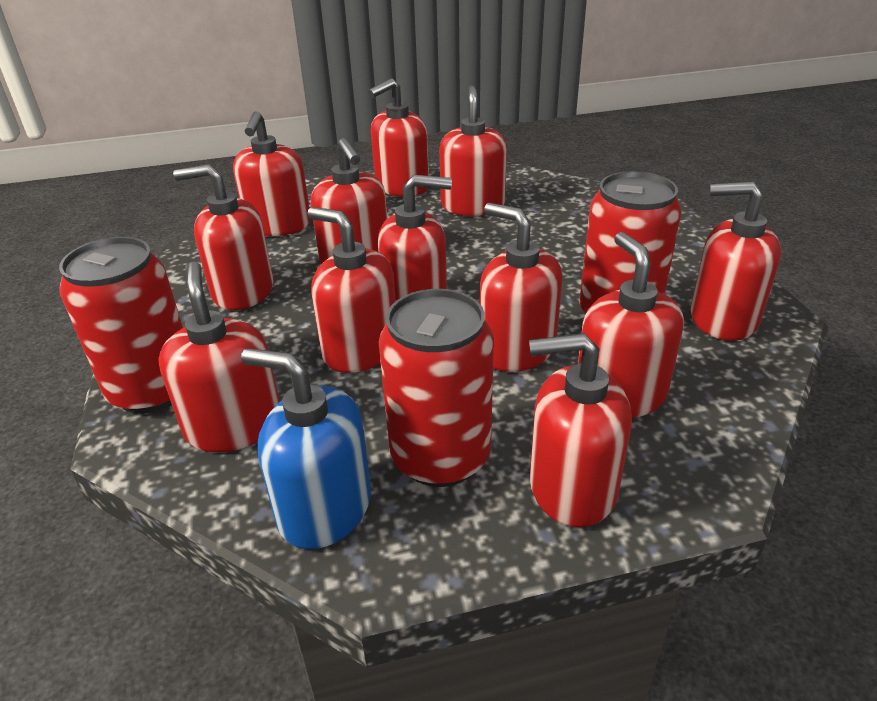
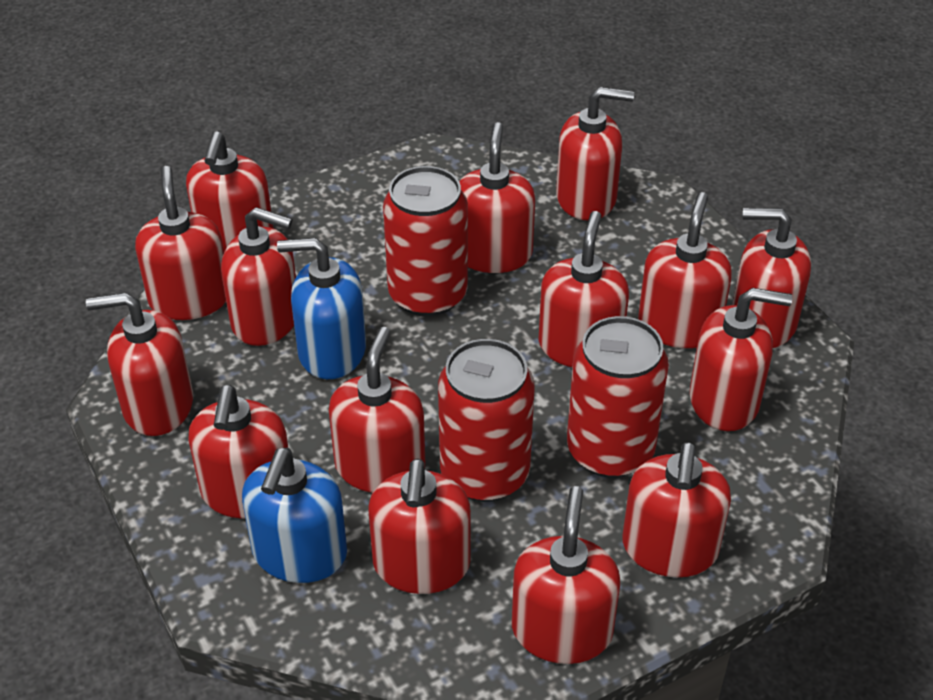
blue soap dispenser: [241,348,371,549] = 1 -> [242,448,347,583] [277,238,366,379] = 2
red soap dispenser: [158,262,280,452] [173,164,274,310] [233,111,311,236] [307,207,396,373] [311,138,387,264] [368,78,429,197] [378,175,452,300] [439,86,507,216] [480,203,562,372] [529,333,632,527] [578,232,684,418] [690,182,781,341] = 12 -> [86,292,193,436] [135,166,226,320] [186,131,273,252] [188,385,288,518] [221,207,296,346] [329,327,425,493] [368,459,471,594] [459,122,535,273] [512,486,620,664] [538,211,629,367] [556,87,634,220] [623,442,731,577] [638,192,732,348] [690,288,793,431] [732,208,811,348] = 15

